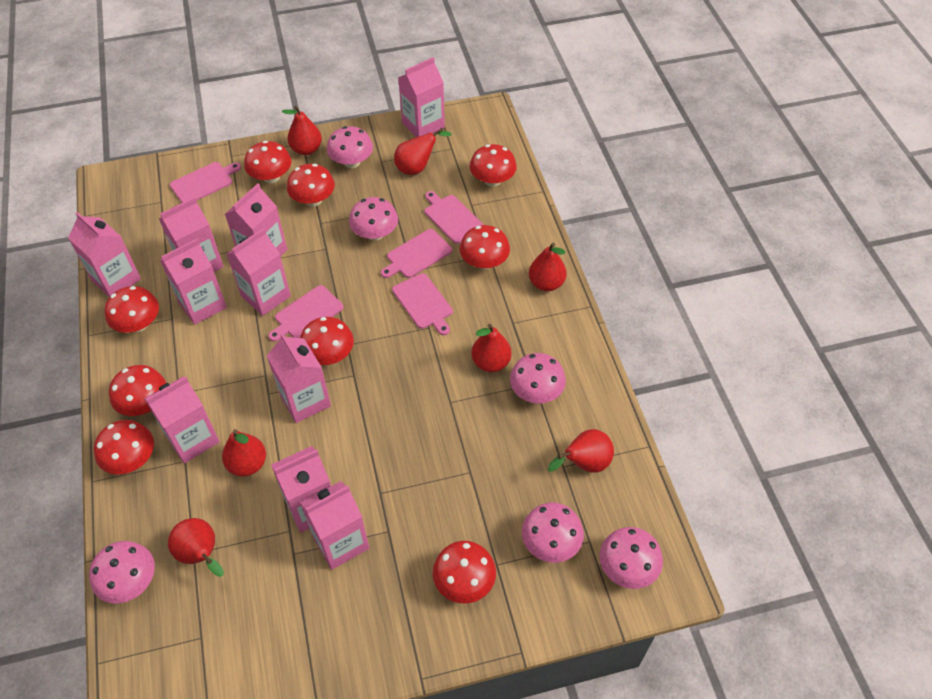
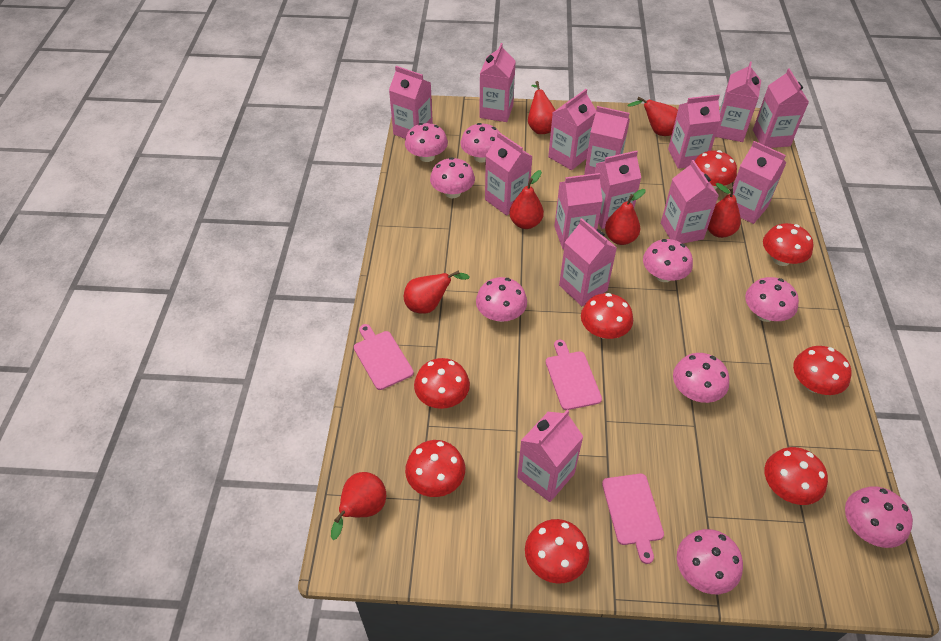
pink carton: [68,212,141,297] [144,376,220,464] [159,197,224,272] [160,239,227,325] [225,183,287,257] [227,228,291,316] [267,333,331,423] [271,446,331,533] [301,481,369,570] [398,57,445,137] = 10 -> [389,66,433,139] [479,43,516,122] [485,132,533,216] [517,410,584,502] [548,89,596,170] [554,173,603,249] [559,218,617,306] [584,106,630,175] [595,151,641,229] [661,160,719,243] [668,95,721,169] [715,62,761,142] [733,141,786,224] [753,68,809,148] = 14
pink cutting board: [170,162,241,203] [268,285,344,341] [381,229,452,278] [392,273,453,335] [424,191,484,244] = 5 -> [354,324,414,390] [546,340,602,410] [602,474,664,564] = 3
pink mushroom: [89,541,155,603] [327,126,373,168] [349,197,398,241] [510,353,566,404] [522,503,584,563] [599,527,663,589] = 6 -> [405,123,448,162] [430,157,475,198] [460,123,500,163] [476,277,527,322] [643,239,693,282] [673,353,729,403] [677,529,743,594] [745,277,799,322] [845,486,913,548] = 9
red mushroom: [94,420,154,475] [105,286,159,333] [109,365,166,416] [244,141,291,183] [287,164,335,206] [300,317,354,365] [433,541,496,604] [460,225,510,269] [470,144,517,187] = 9 -> [405,440,465,497] [414,358,470,409] [525,519,589,583] [581,293,633,339] [695,150,737,189] [763,223,813,266] [765,447,828,505] [793,346,851,395] = 8

